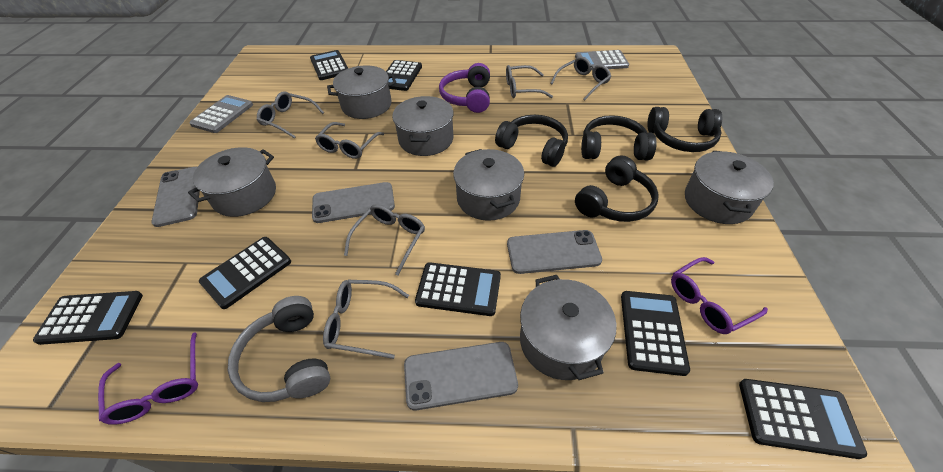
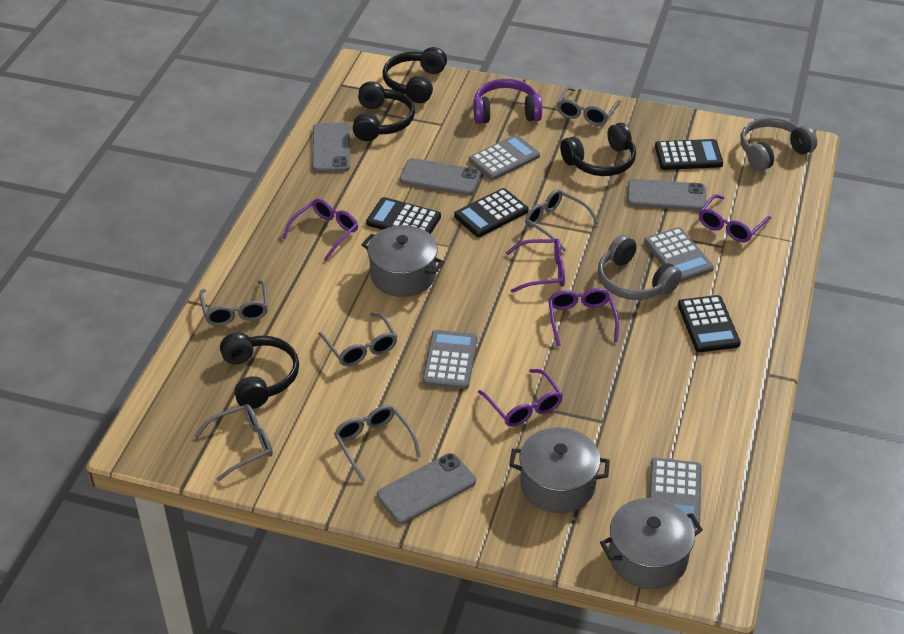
black calculator: [33,291,143,345] [199,237,291,309] [310,50,348,80] [386,60,422,91] [415,262,501,316] [621,291,690,376] [739,379,867,459] = 7 -> [366,197,441,234] [454,188,529,237] [655,139,723,170] [678,295,741,352] = 4
grey calculator: [189,95,253,133] [575,50,629,70] = 2 -> [422,330,477,389] [469,135,540,180] [644,227,714,282] [649,458,701,528] = 4
grey headphones: [228,296,330,402] = 1 -> [598,234,682,300] [740,117,817,171] = 2
grey pot: [188,147,276,217] [327,66,396,119] [392,96,454,156] [453,149,524,221] [520,275,616,380] [685,151,774,224] = 6 -> [361,225,444,297] [509,427,610,513] [600,498,703,589] = 3
purple glasses: [98,332,198,425] [671,257,768,334] = 2 -> [282,199,358,261] [478,369,563,427] [506,239,565,293] [548,288,619,346] [699,194,771,242] = 5

